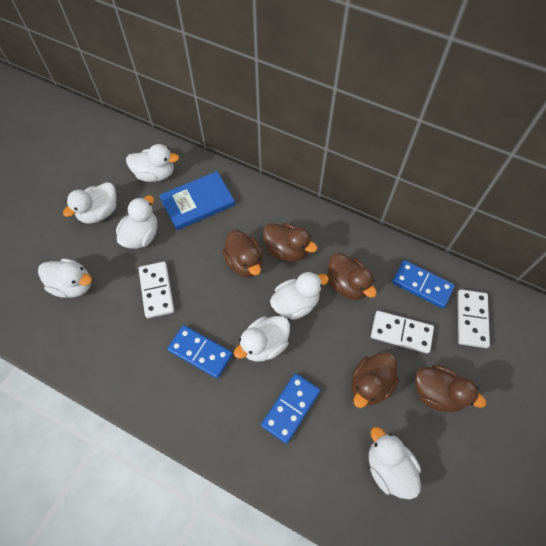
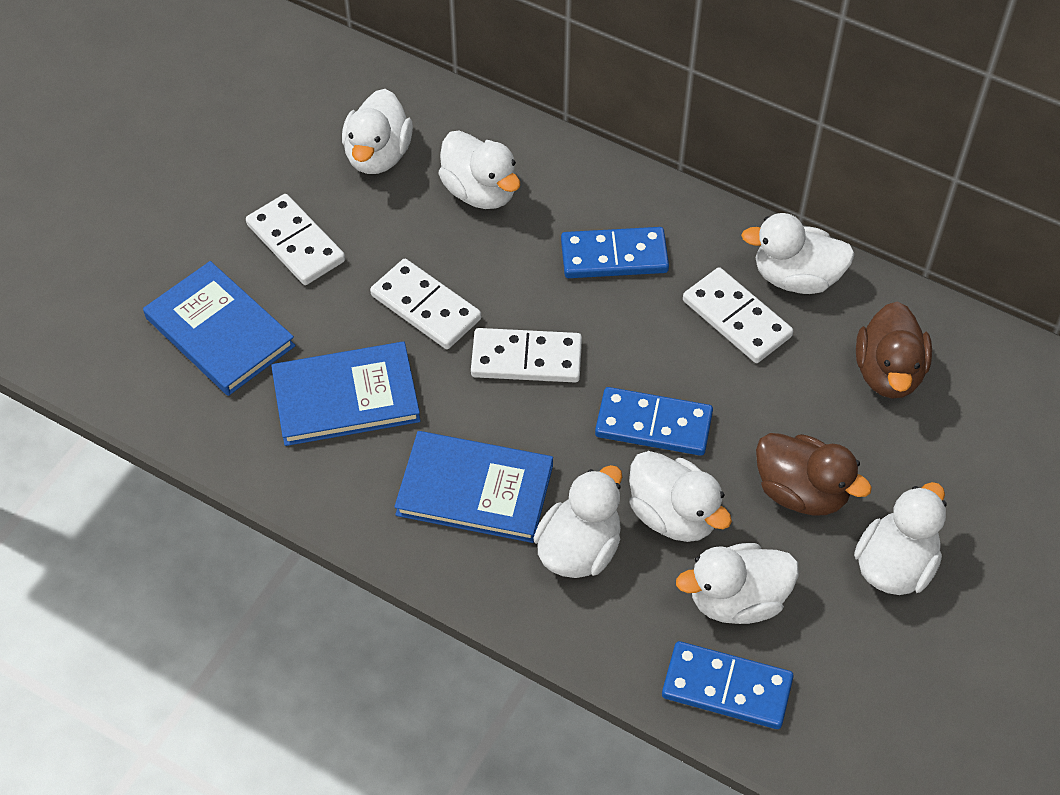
blue book: [159,171,235,230] = 1 -> [143,261,296,396] [271,342,421,446] [394,431,553,543] = 3
brown duck: [222,230,263,277] [263,223,318,262] [327,253,377,300] [351,352,399,408] [415,365,486,412] = 5 -> [756,433,872,515] [856,302,932,399] = 2
white domino: [139,261,174,318] [371,311,434,353] [458,289,490,348] = 3 -> [246,194,345,285] [370,259,481,349] [471,328,582,382] [683,267,793,363] = 4

